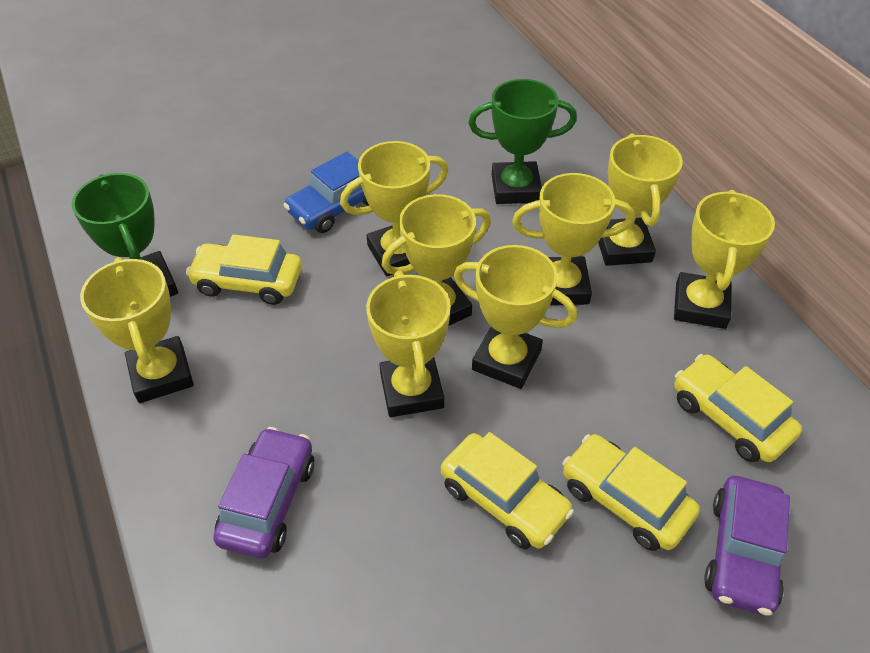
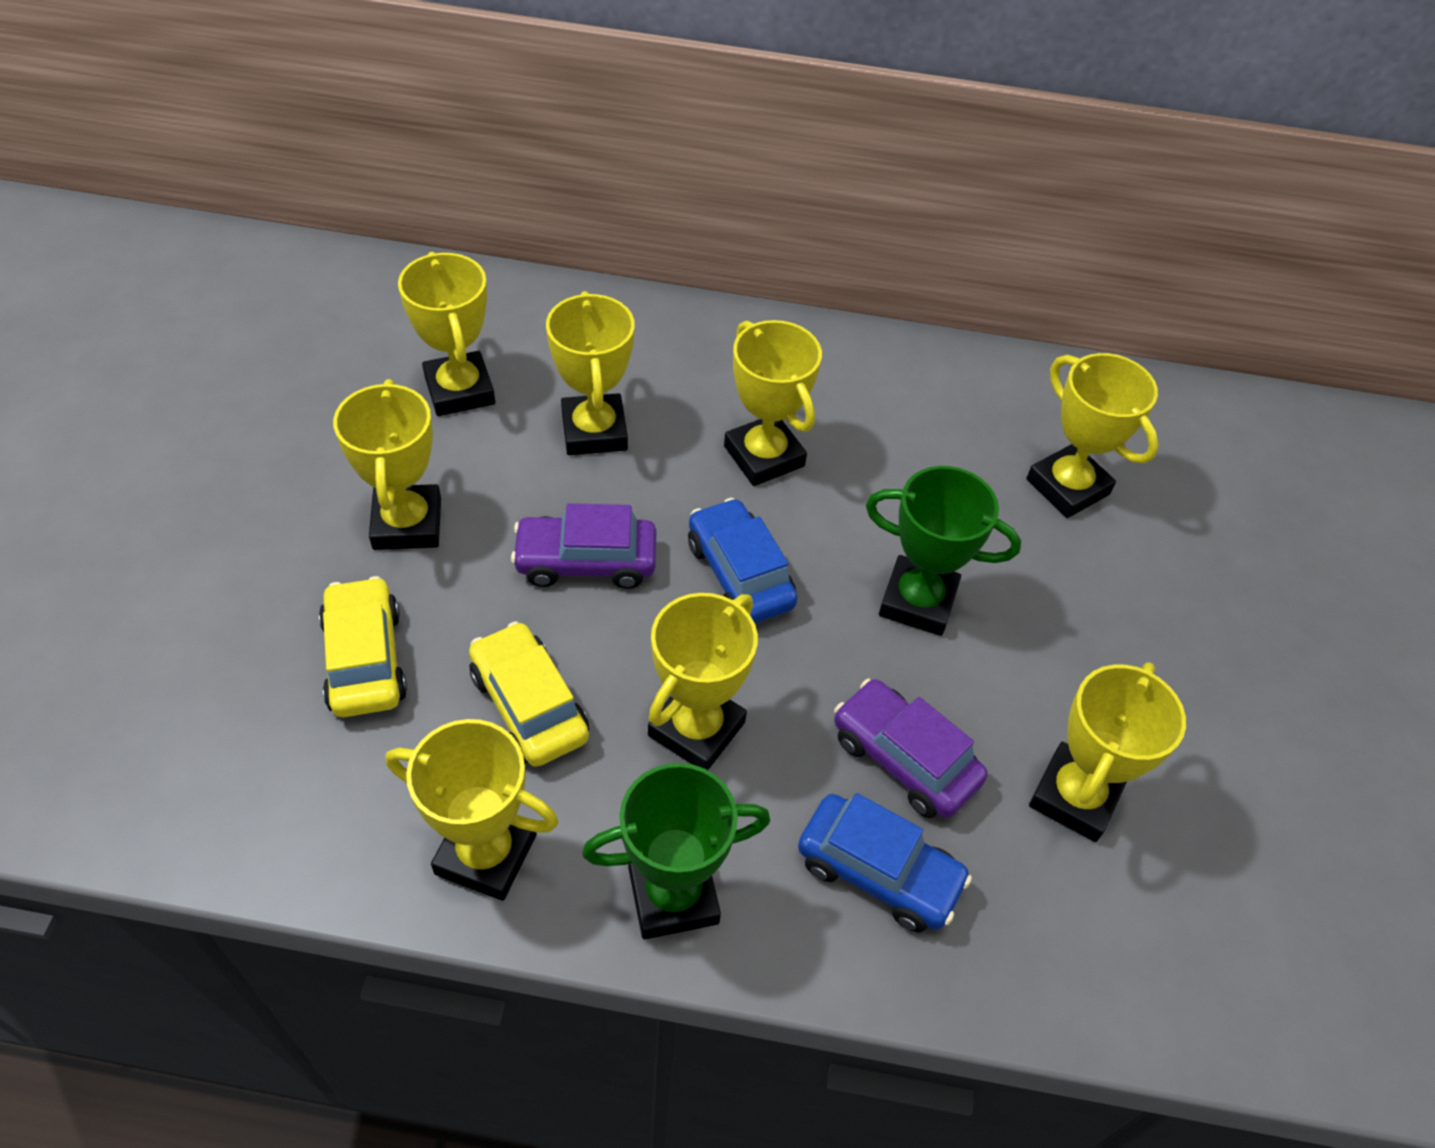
blue car: [283,152,369,233] = 1 -> [688,498,798,623] [798,793,972,932] = 2
yellow car: [186,234,302,305] [441,432,574,549] [562,434,700,551] [674,354,802,462] = 4 -> [319,576,407,717] [469,621,589,767] = 2

